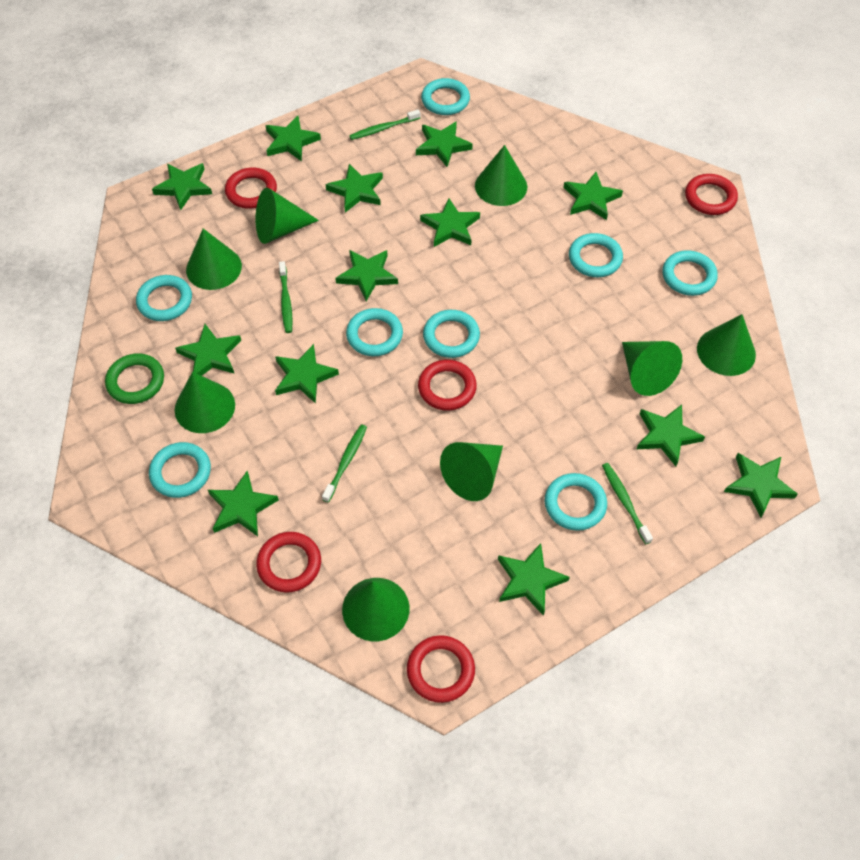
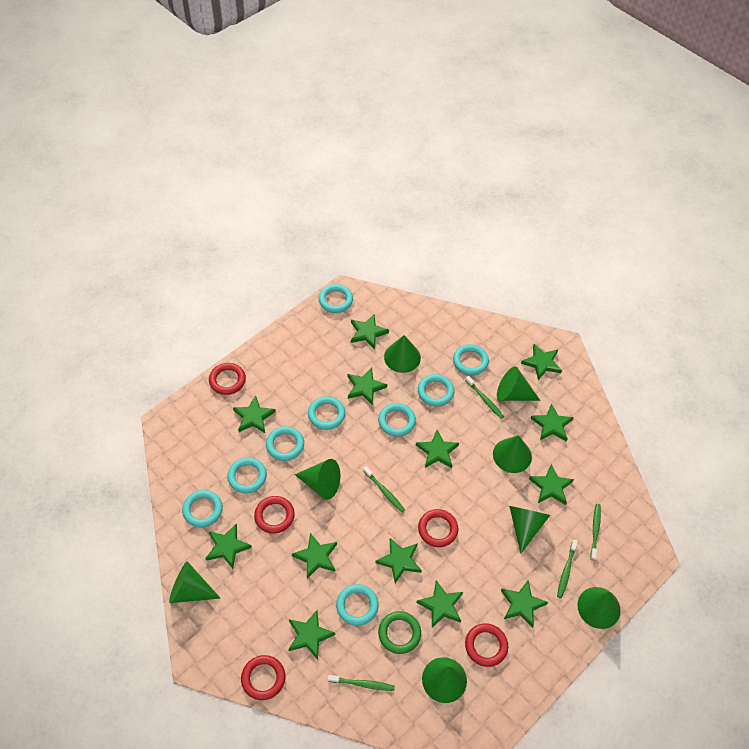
green toothbrush: [279,261,293,333] [322,424,367,503] [349,110,420,140] [602,463,653,544] = 4 -> [328,675,395,691] [363,466,405,513] [465,376,504,419] [557,539,578,598] [591,504,601,560] = 5
turquoise ring: [136,275,192,321] [149,442,211,498] [346,308,403,356] [421,78,470,115] [423,310,480,358] [545,473,607,531] [569,233,623,277] [662,250,718,296] = 8 -> [182,490,223,528] [227,457,267,493] [266,426,304,461] [308,396,345,430] [319,284,353,313] [336,584,379,626] [378,403,416,437] [418,374,454,407] [453,344,489,375] = 9

